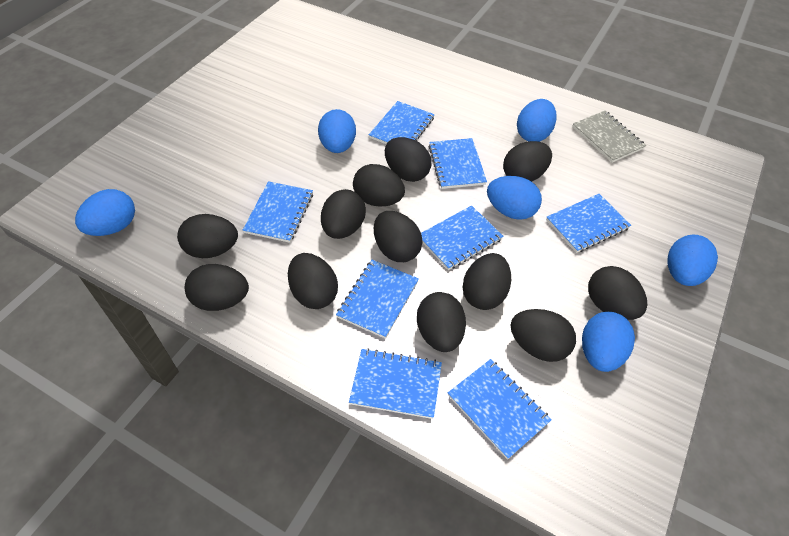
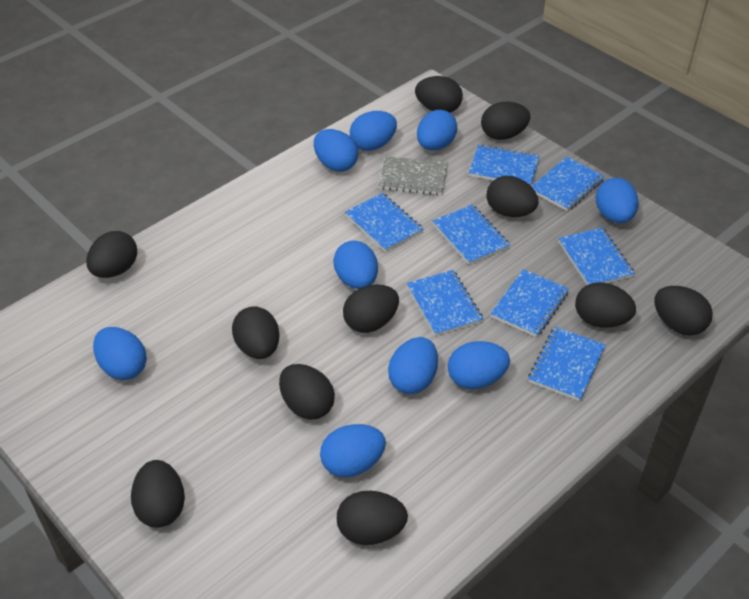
black egg: [177,214,238,258] [185,264,249,311] [288,253,338,309] [321,189,366,239] [353,164,405,207] [374,211,423,262] [385,137,431,182] [417,292,466,352] [462,253,511,310] [503,141,552,182] [511,309,576,362] [588,266,647,320] = 12 -> [86,231,137,278] [131,460,185,527] [232,306,279,359] [279,364,335,420] [337,491,408,545] [343,285,399,333] [415,76,463,113] [481,102,530,140] [487,176,538,217] [575,282,636,328] [654,286,713,335] = 11
blue egg: [75,189,135,236] [318,109,356,153] [487,176,542,220] [517,99,557,142] [582,312,635,372] [667,235,718,286] = 6 -> [93,327,147,380] [314,129,358,172] [320,424,386,478] [333,240,378,289] [350,111,397,151] [388,337,438,394] [417,110,457,151] [448,341,510,389] [595,178,639,223] = 9

